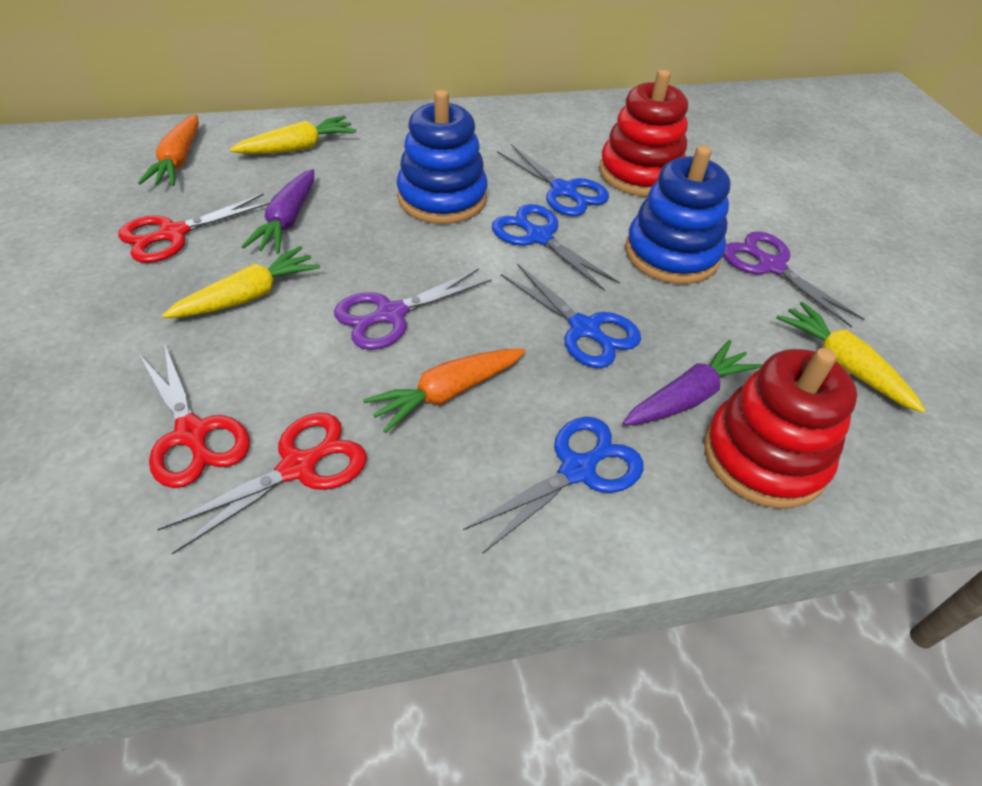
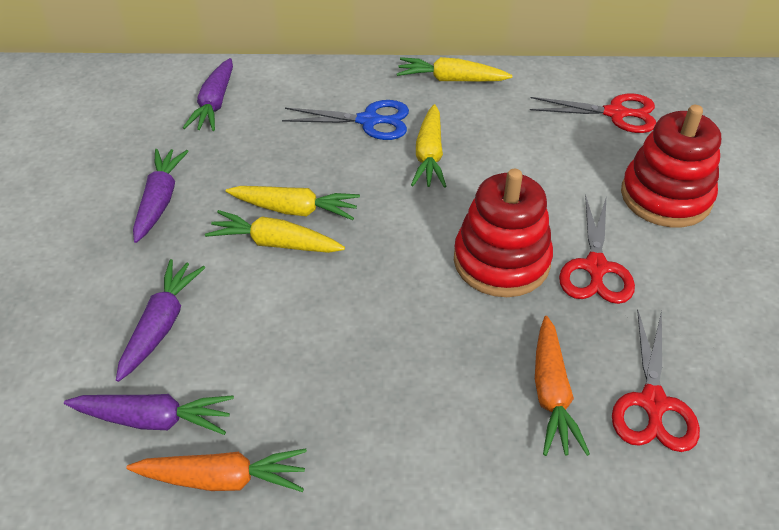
blue scissors: [463,417,644,554] [492,204,620,291] [497,144,609,216] [501,263,641,368] = 4 -> [282,100,409,140] = 1
blue stacking toy: [397,89,488,224] [625,145,731,284] = 2 -> none = 0
purple carrot: [241,169,314,254] [623,340,762,426] = 2 -> [64,394,234,435] [116,259,205,382] [133,149,189,243] [183,58,233,131] = 4
purple scissors: [334,269,491,350] [723,231,865,327] = 2 -> none = 0
yellow carrot: [162,246,320,318] [230,116,357,154] [776,302,926,413] = 3 -> [205,210,345,253] [226,186,360,220] [397,57,513,81] [411,104,447,188] = 4

